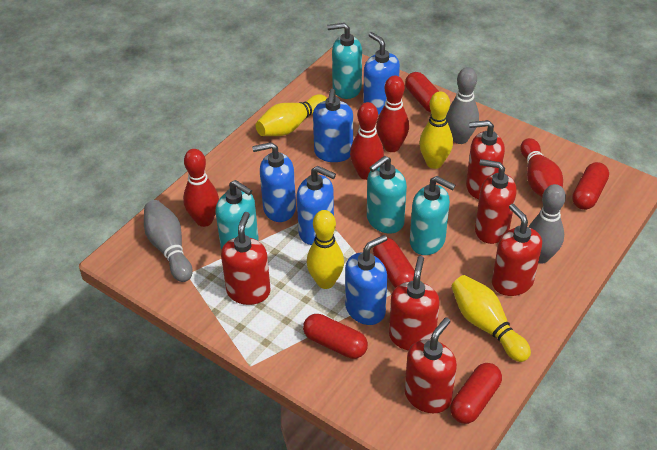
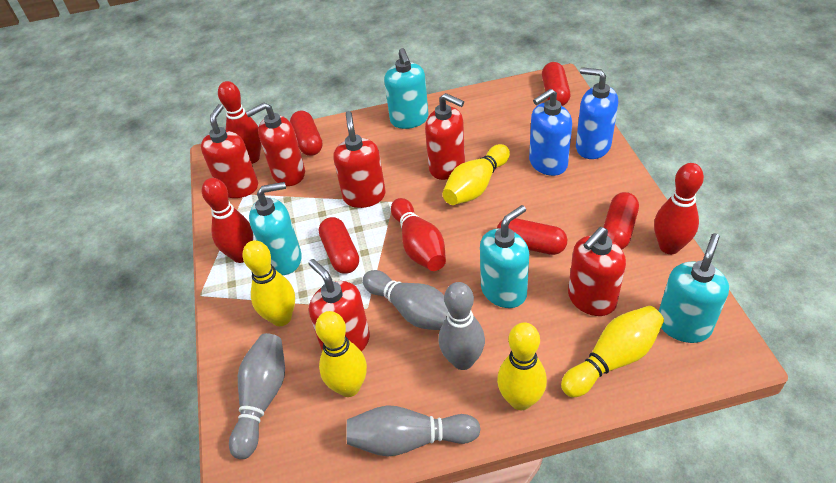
blue soap dispenser: [252,142,296,222] [297,166,336,245] [313,89,353,162] [345,235,387,325] [363,32,400,115] = 5 -> [529,89,572,176] [576,67,618,159] = 2
grey bowling pin: [144,200,193,282] [447,67,479,144] [529,184,566,263] = 3 -> [229,333,285,459] [347,405,481,456] [363,270,448,330] [439,282,485,370] = 4
yellow bowling pin: [256,94,327,136] [307,210,344,289] [419,91,453,169] [451,275,531,362] = 4 -> [242,240,295,326] [315,311,367,397] [442,144,510,205] [497,322,547,410] [561,306,664,397] = 5

